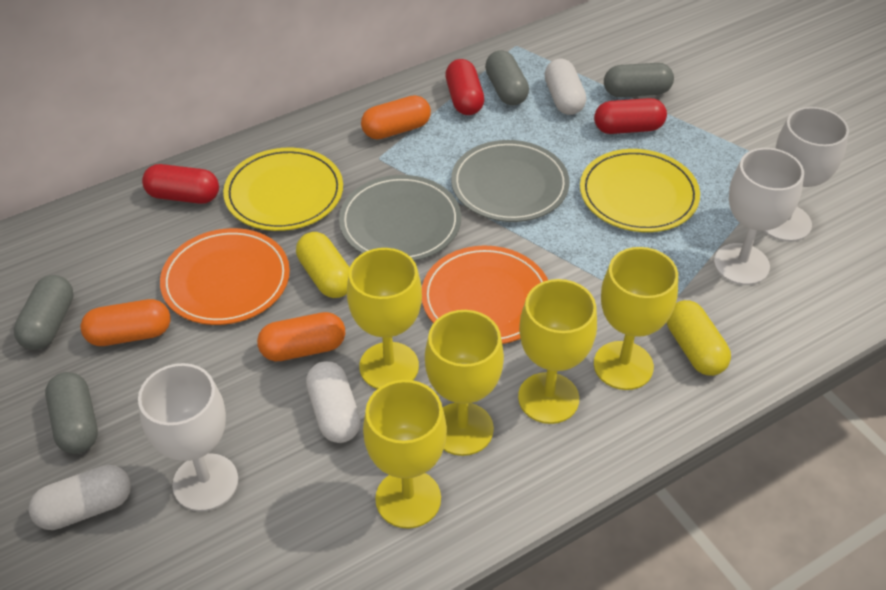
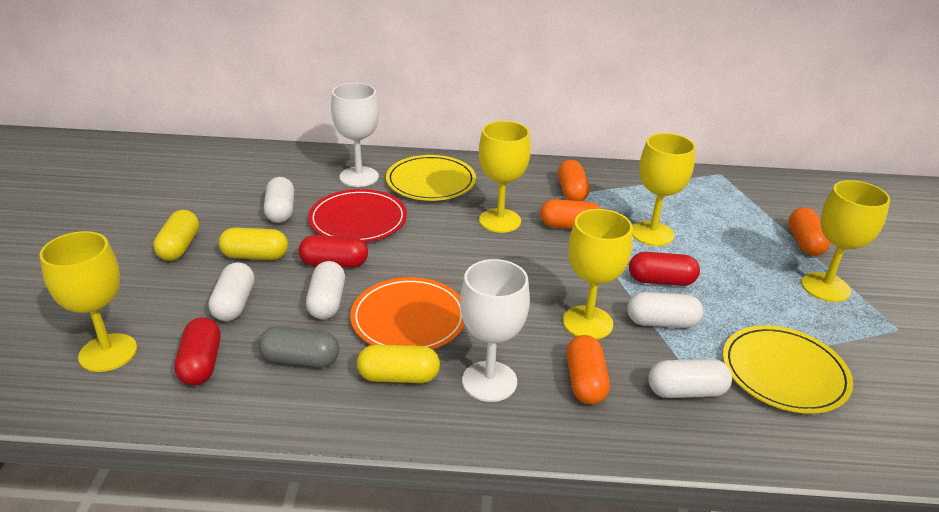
grey capsule: [14,275,74,350] [45,372,98,454] [485,50,529,106] [604,63,674,97] = 4 -> [258,326,339,368] = 1
grey plate: [339,175,461,261] [451,140,570,222] = 2 -> none = 0
orange capsule: [81,299,171,346] [257,312,345,361] [361,95,431,139] = 3 -> [540,199,602,229] [558,160,590,201] [567,335,610,404] [788,207,830,256] = 4
orange plate: [160,228,290,325] [422,246,548,344] = 2 -> [350,277,465,350] = 1
red plate: none = 0 -> [308,189,407,242] = 1
white capsule: [29,465,131,530] [306,361,361,443] [545,59,586,115] = 3 -> [208,262,254,321] [264,177,294,223] [306,261,345,319] [627,292,704,328] [648,359,732,398] = 5
white goblet: [138,363,238,512] [714,148,804,285] [764,107,849,242] = 3 -> [331,83,379,187] [460,259,530,402] = 2
yellow capsule: [296,232,350,298] [667,300,731,376] = 2 -> [153,210,199,261] [218,227,288,260] [357,344,440,383] = 3

